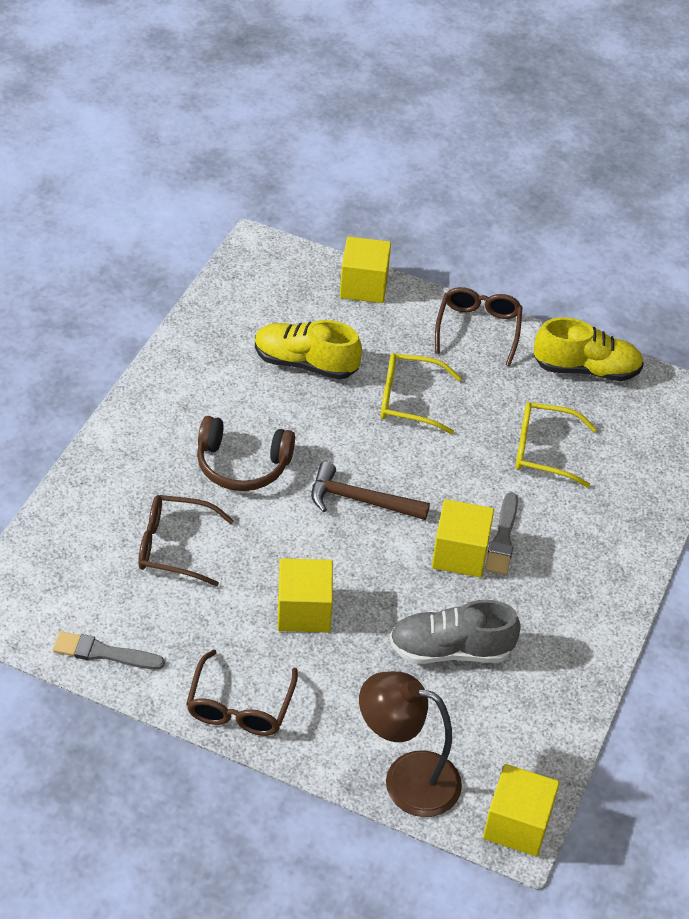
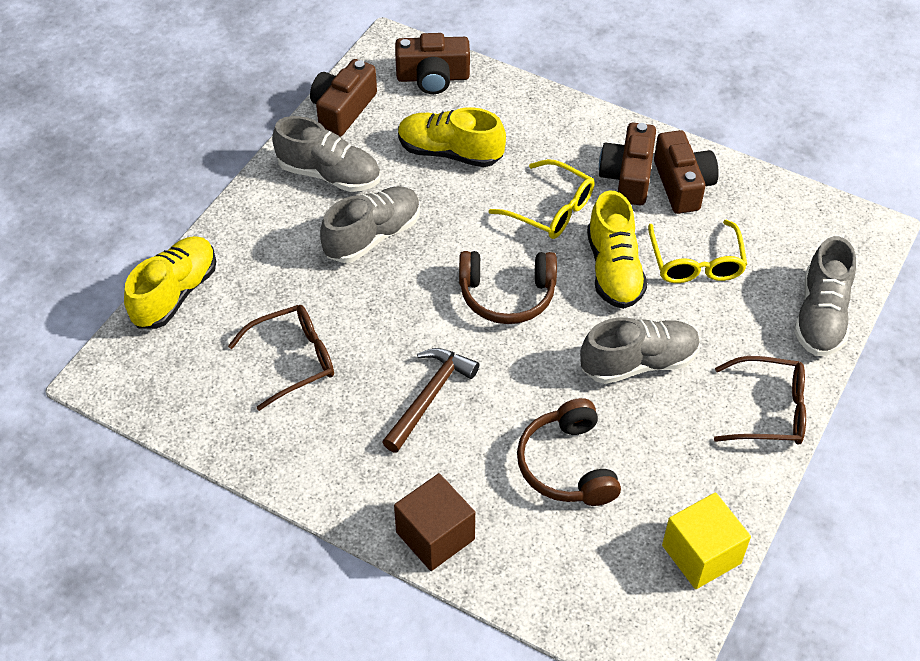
brown camera: none = 0 -> [310,59,377,137] [395,33,470,94] [599,123,656,205] [654,130,719,214] = 4
brown cube: none = 0 -> [394,473,475,571] = 1
brown glasses: [138,495,234,586] [186,649,298,736] [435,287,523,366] = 3 -> [228,305,334,411] [714,356,806,445] = 2
brown headphones: [197,416,295,491] = 1 -> [459,251,557,324] [517,398,621,506] = 2
brown lamp: [359,671,462,817] = 1 -> none = 0
grey brush: [53,631,165,670] [485,492,518,575] = 2 -> none = 0
grey shoe: [390,600,521,664] = 1 -> [272,116,380,192] [320,186,420,263] [580,317,700,384] [794,236,856,356] = 4
yellow cube: [278,558,333,633] [340,236,391,303] [432,499,494,577] [483,764,560,857] = 4 -> [662,492,751,589] = 1
yellow shoe: [255,320,362,380] [534,317,644,381] = 2 -> [124,236,216,329] [398,107,506,167] [587,190,647,309] = 3

